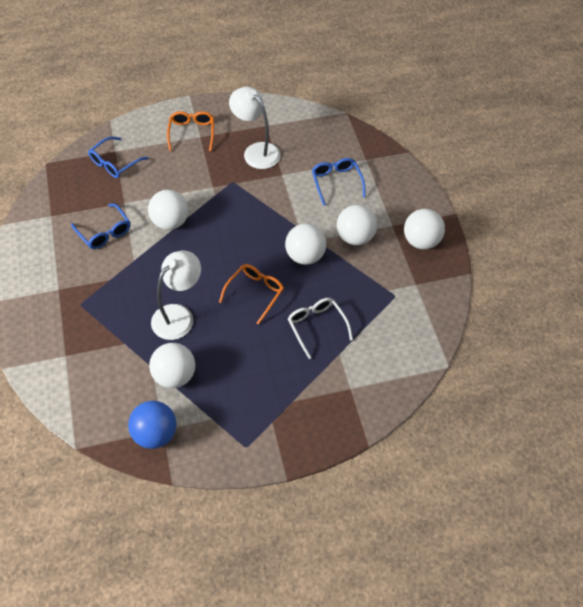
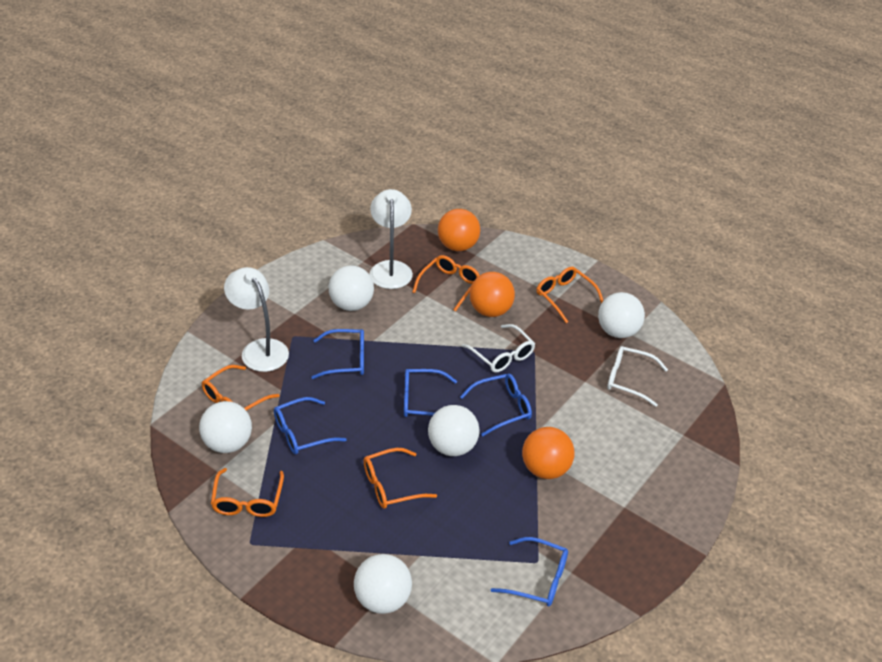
blue ball: [128,401,177,449] = 1 -> none = 0
blue glasses: [71,204,131,249] [88,137,148,178] [312,158,366,206] = 3 -> [274,397,347,455] [311,329,364,379] [404,369,457,417] [460,374,532,436] [491,537,568,607] = 5
orange ball: none = 0 -> [438,209,480,251] [470,272,515,317] [522,427,574,479] = 3
orange glasses: [167,111,214,151] [219,264,284,325] = 2 -> [202,365,279,411] [211,468,284,517] [364,448,437,509] [412,255,480,312] [536,267,603,323] = 5
white glasses: [288,298,353,359] = 1 -> [462,324,535,373] [607,346,668,407] = 2

